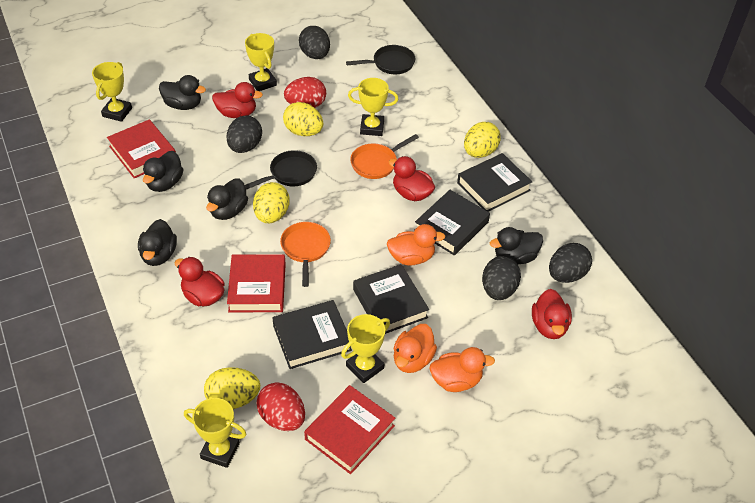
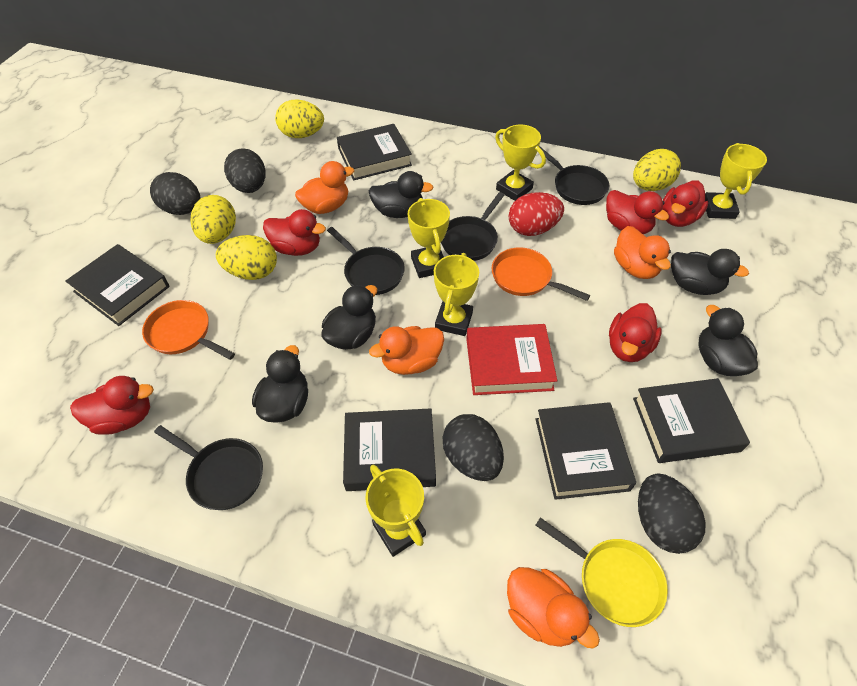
black book: [272,300,352,369] [353,264,429,334] [414,190,490,255] [457,153,532,212] = 4 -> [65,244,170,326] [337,124,412,180] [343,408,436,491] [536,402,636,500] [633,378,750,463] = 5
black pan: [245,150,317,190] [346,45,415,74] = 2 -> [154,425,263,510] [327,227,405,295] [441,192,504,261] [539,146,609,205] = 4
orange duck: [387,224,445,266] [394,324,437,373] [429,347,495,392] = 3 -> [295,161,354,214] [369,326,444,375] [507,567,600,649] [614,226,671,279] = 4
red book: [107,119,176,178] [227,254,286,312] [304,385,395,474] = 3 -> [466,324,557,395] = 1
red duck: [175,257,225,306] [212,82,263,118] [389,156,435,201] [532,289,572,339] = 4 -> [70,376,154,435] [263,209,326,256] [606,190,669,234] [609,303,662,362] [662,180,709,227] = 5
red egg: [256,383,305,431] [284,77,326,108] = 2 -> [509,192,564,236] = 1
yellow pan: none = 0 -> [535,517,668,627] = 1

